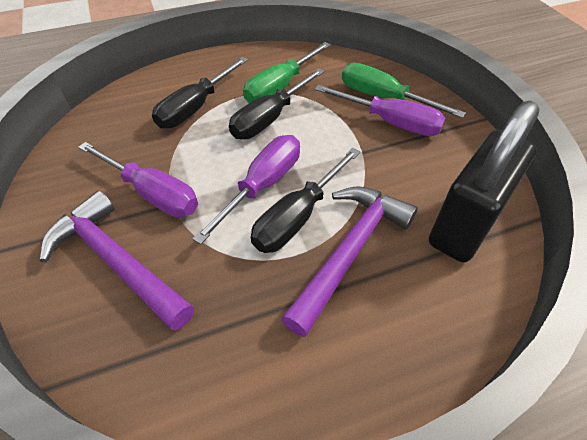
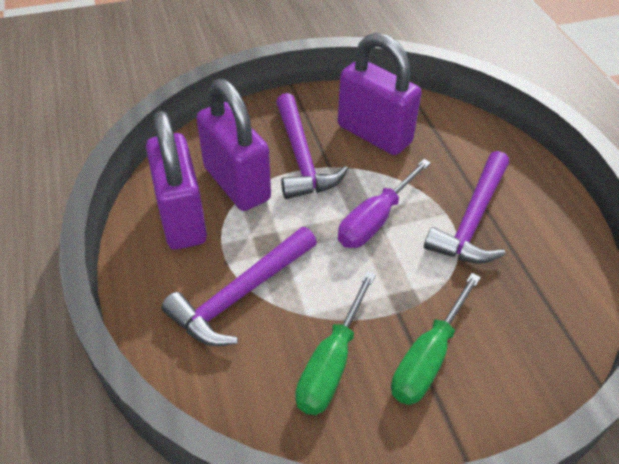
black padlock: [429,101,540,263] = 1 -> none = 0
black screwdriver: [152,57,248,129] [229,68,324,139] [251,148,360,253] = 3 -> none = 0
purple hammer: [40,191,194,331] [281,186,418,337] = 2 -> [161,227,317,346] [276,93,348,199] [424,151,509,263] = 3
purple padlock: none = 0 -> [146,111,207,250] [196,79,271,211] [338,33,422,155] = 3
purple screwdriver: [78,142,198,217] [192,135,300,244] [315,85,445,136] = 3 -> [338,159,431,248] = 1

